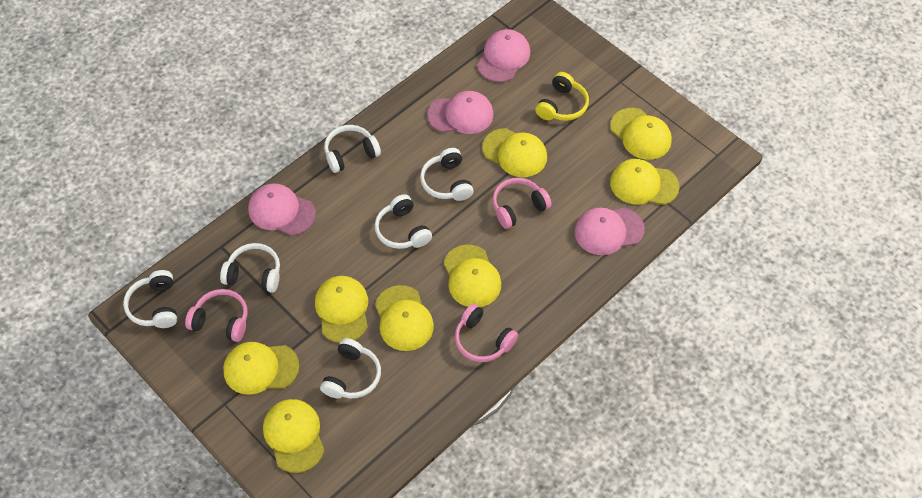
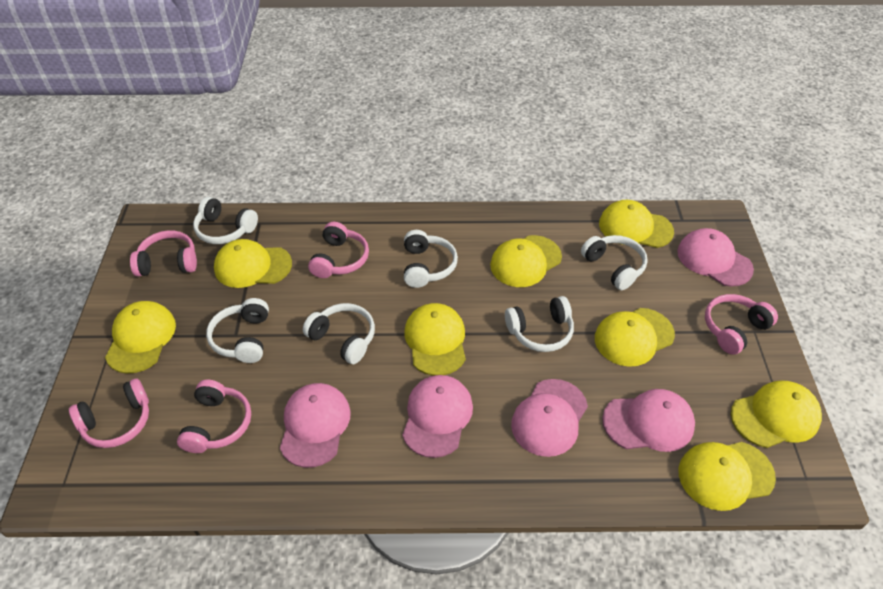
pink cap: [248,184,316,236] [427,91,493,134] [477,29,530,82] [575,207,645,255] = 4 -> [280,383,351,468] [402,375,473,458] [511,379,588,457] [602,389,695,452] [677,228,754,287] = 5
pink headphones: [185,289,248,342] [455,303,518,362] [492,178,552,229] = 3 -> [69,378,149,448] [130,230,197,276] [177,380,251,453] [308,222,369,278] [705,294,778,355] = 5
yellow headphones: [535,72,589,121] = 1 -> none = 0

